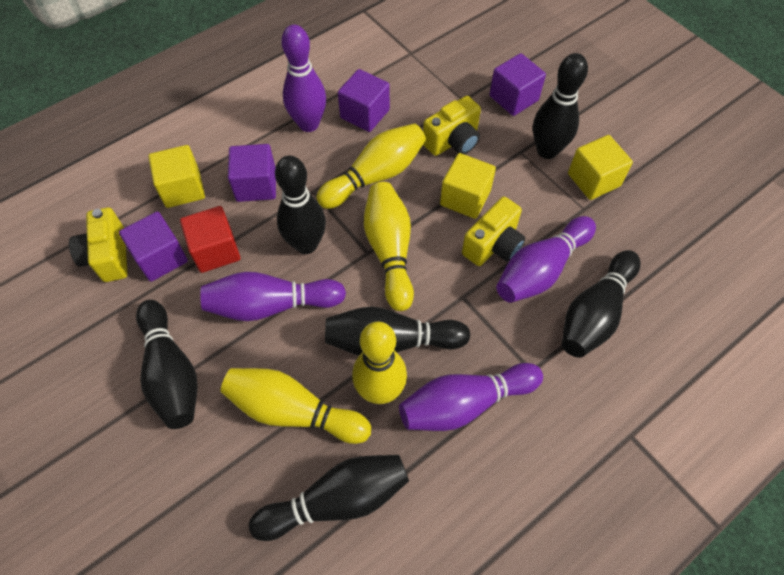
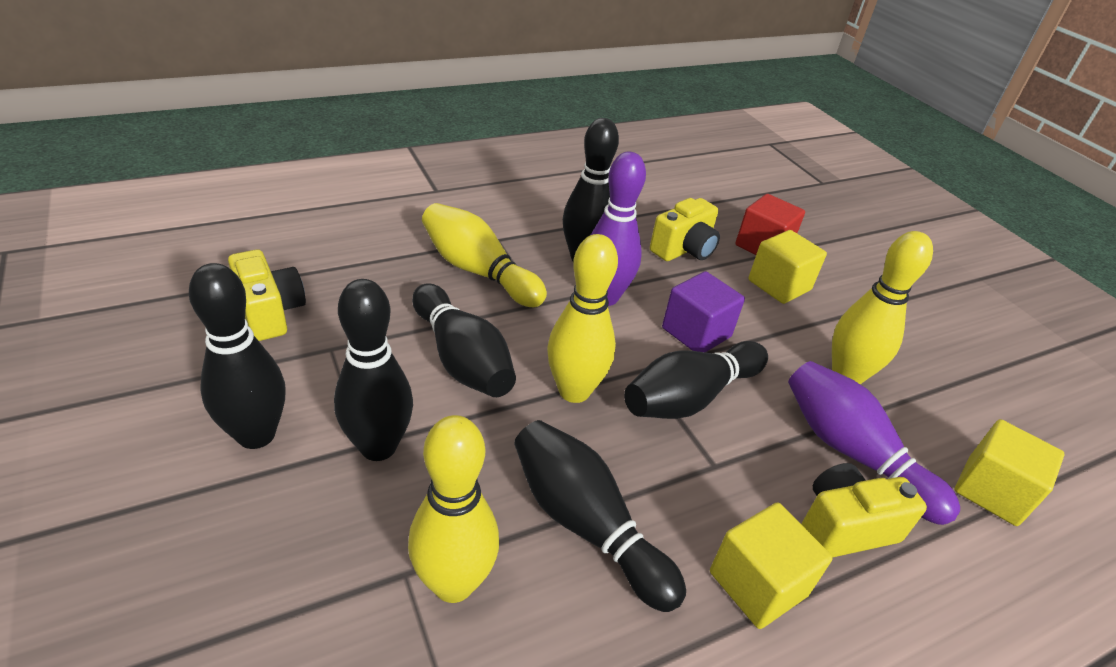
purple bowling pin: [200,272,346,321] [281,25,326,132] [399,363,543,431] [496,216,596,303] = 4 -> [591,152,646,306] [788,361,960,525] = 2
purple cube: [119,212,188,282] [228,144,276,202] [338,69,390,132] [489,53,546,116] = 4 -> [662,271,745,352] = 1

